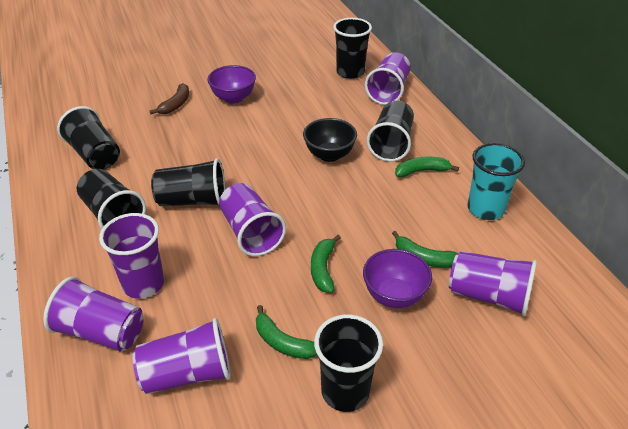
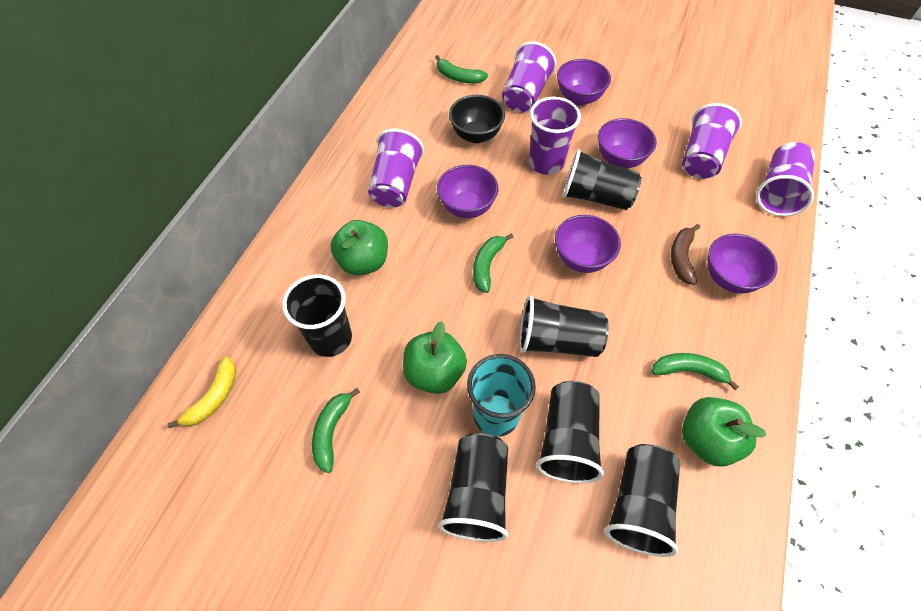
green apple: none = 0 -> [331,220,388,276] [403,321,467,394] [682,397,767,467] = 3
purple bowl: [207,65,256,104] [363,249,432,308] = 2 -> [437,165,498,218] [555,215,621,273] [557,59,611,106] [598,118,657,168] [707,234,777,294] = 5
purple cup: [43,277,144,352] [99,213,164,299] [132,318,231,394] [219,183,286,256] [365,52,411,105] [449,251,537,316] = 6 -> [368,129,424,208] [502,41,556,112] [529,97,581,175] [682,103,742,179] [756,142,815,216] = 5
yellow banana: none = 0 -> [167,356,237,428] = 1

